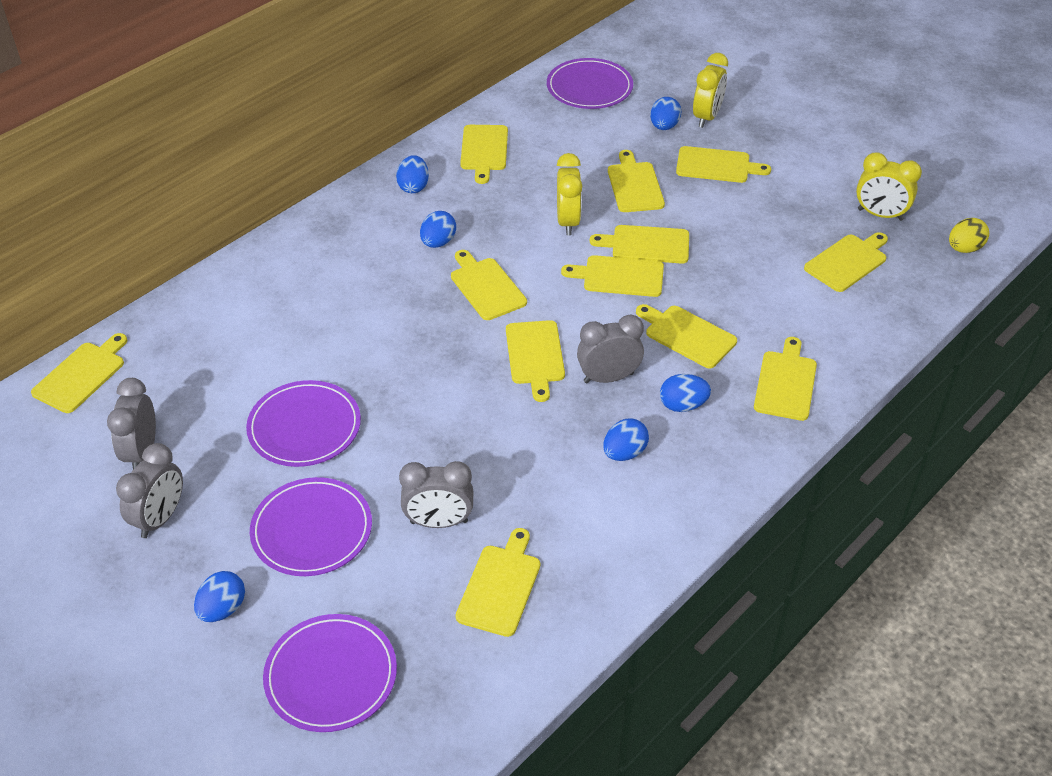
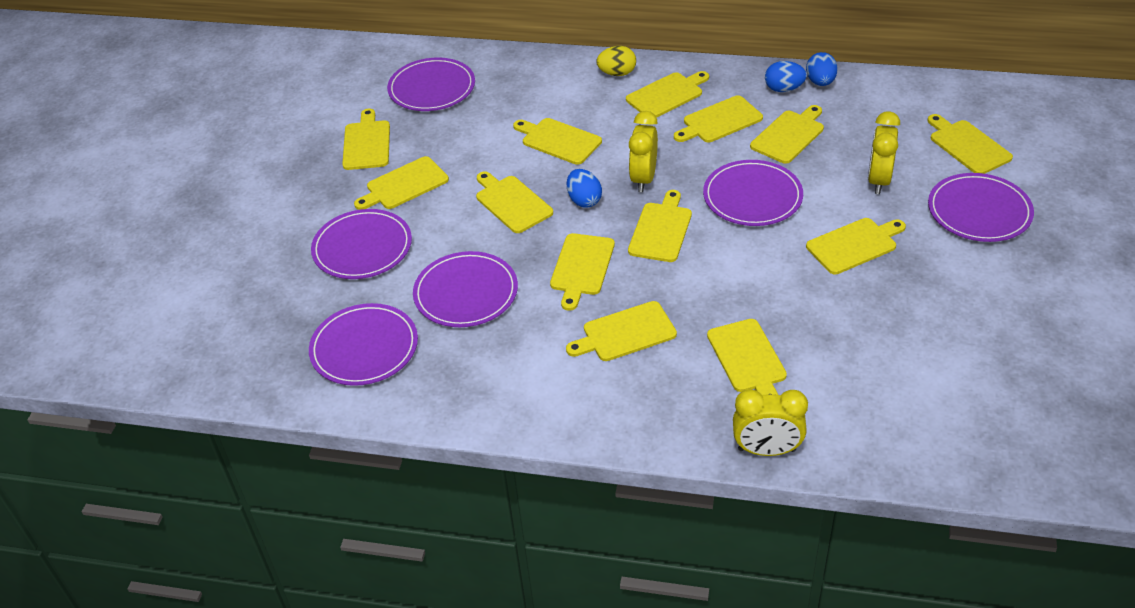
blue egg: [194,571,245,622] [396,155,429,193] [420,211,456,248] [603,419,649,461] [650,97,681,130] [660,374,711,412] = 6 -> [567,169,602,208] [765,61,807,92] [806,52,838,86] = 3
grey clock: [107,378,156,469] [116,443,183,538] [399,461,473,528] [577,315,644,383] = 4 -> none = 0
purple plate: [246,380,361,467] [250,477,372,576] [263,614,397,732] [547,58,633,109] = 4 -> [309,303,418,386] [311,209,412,279] [387,58,475,111] [413,251,518,327] [703,160,803,226] [928,173,1034,242] = 6
yellow cutting board: [31,333,127,413] [451,250,527,320] [456,528,540,637] [460,125,508,184] [506,320,565,402] [561,255,664,297] [590,225,689,263] [608,150,665,212] [636,304,737,368] [676,146,771,183] [754,337,817,421] [804,232,888,292] = 12 -> [342,109,390,170] [354,156,449,210] [476,171,553,233] [513,118,602,165] [550,233,615,311] [566,301,677,361] [626,71,709,118] [628,190,692,262] [674,95,763,143] [707,319,787,395] [750,105,824,164] [806,218,906,274] [927,114,1013,174] = 13

